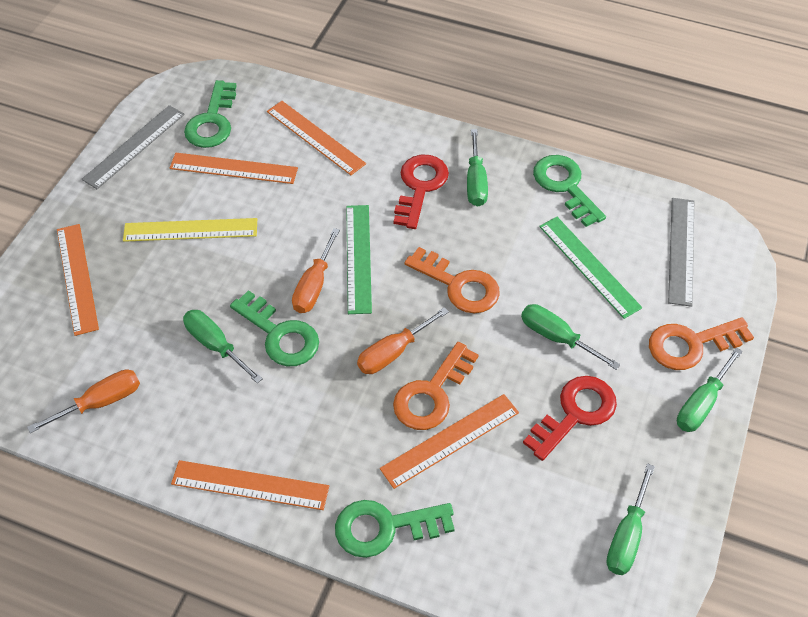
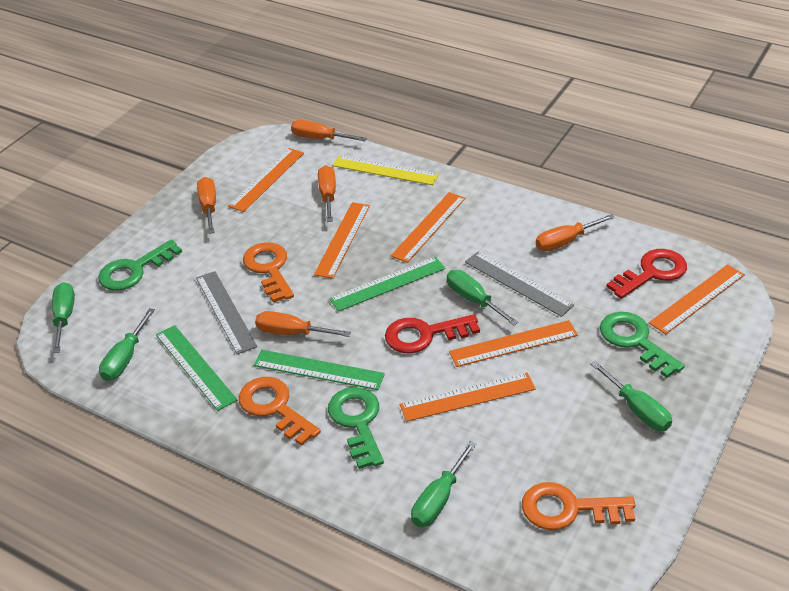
green key: [184,80,236,148] [230,290,319,366] [335,500,455,558] [533,155,606,227] = 4 -> [98,240,182,291] [328,387,384,469] [600,312,685,378] = 3
green ruler: [346,205,372,314] [539,217,642,319] = 2 -> [156,325,237,411] [254,350,385,390] [329,257,446,312] = 3
orange ruler: [57,224,99,336] [170,153,298,184] [171,460,329,510] [267,101,366,175] [380,394,519,489] = 5 -> [228,148,304,212] [314,202,370,279] [391,192,465,263] [400,373,536,422] [449,320,578,367] [649,264,745,334] = 6
orange screwdriver: [27,369,140,433] [292,228,340,313] [357,307,449,374] = 3 -> [197,177,216,234] [255,311,351,337] [291,120,367,141] [318,165,336,222] [536,214,615,251] = 5

